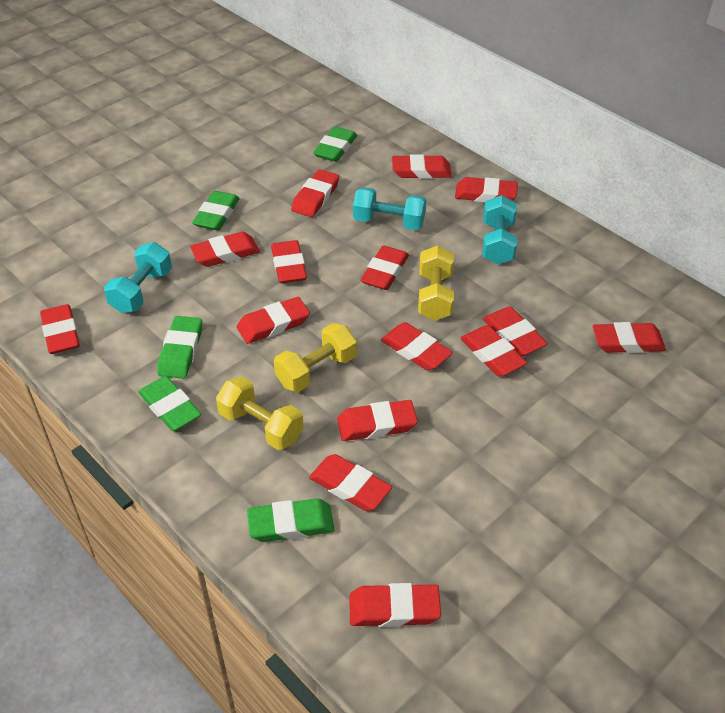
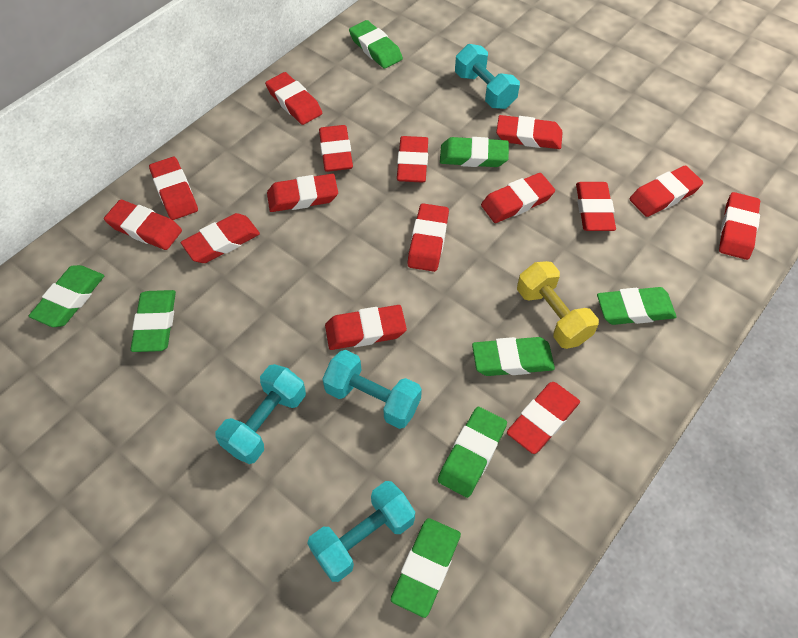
green eraser: [138,376,201,431] [157,316,202,379] [192,191,240,231] [247,498,334,542] [313,127,357,162] = 5 -> [29,265,104,327] [130,290,176,352] [349,20,403,69] [391,518,461,618] [438,407,507,498] [440,137,509,167] [472,337,555,376] [597,287,676,325] = 8
turquoise dumbbell: [104,242,172,313] [353,187,426,230] [482,195,517,265] = 3 -> [216,364,306,464] [307,481,415,582] [322,350,422,429] [455,44,520,109] = 4
yellow dumbbell: [216,377,304,450] [274,323,357,392] [418,245,454,321] = 3 -> [517,261,599,349] = 1

